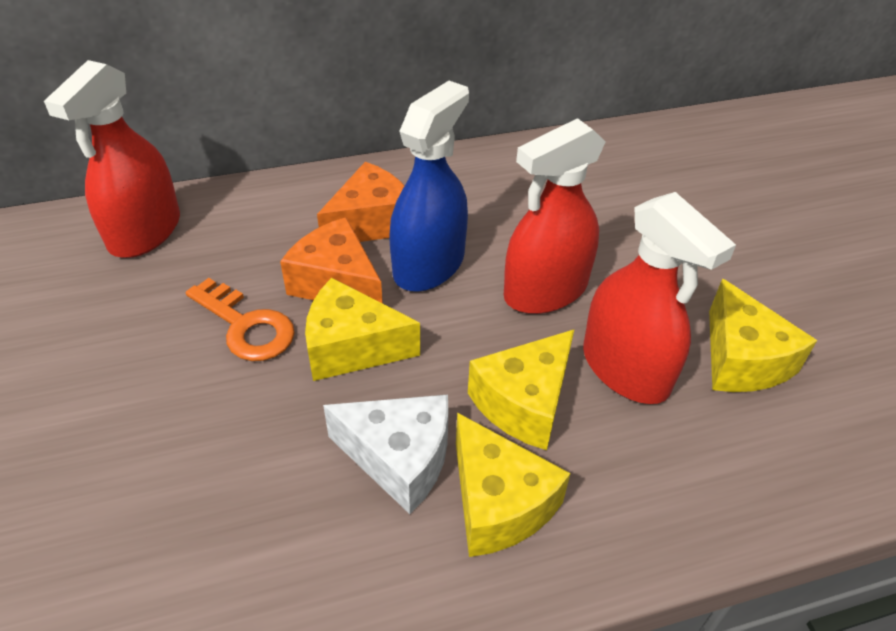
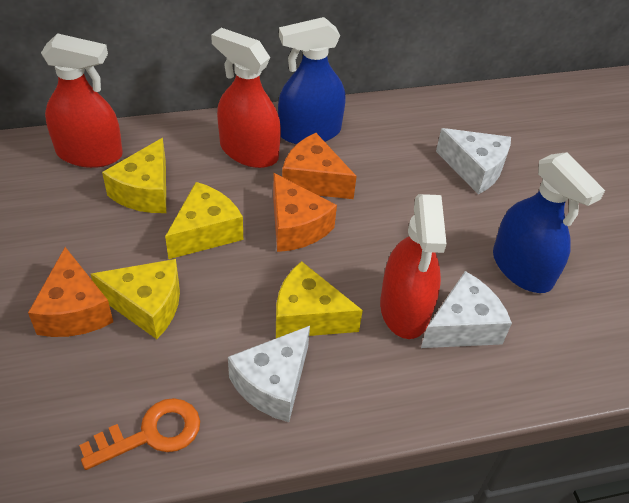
blue spray bottle: [389,81,469,292] = 1 -> [278,17,346,144] [493,152,605,293] = 2
orange cheese: [280,217,382,303] [317,162,404,242] = 2 -> [28,247,113,337] [273,173,337,252] [282,133,357,199] = 3
white cheese: [323,395,449,514] = 1 -> [228,326,310,422] [421,271,512,348] [436,128,511,194] = 3

